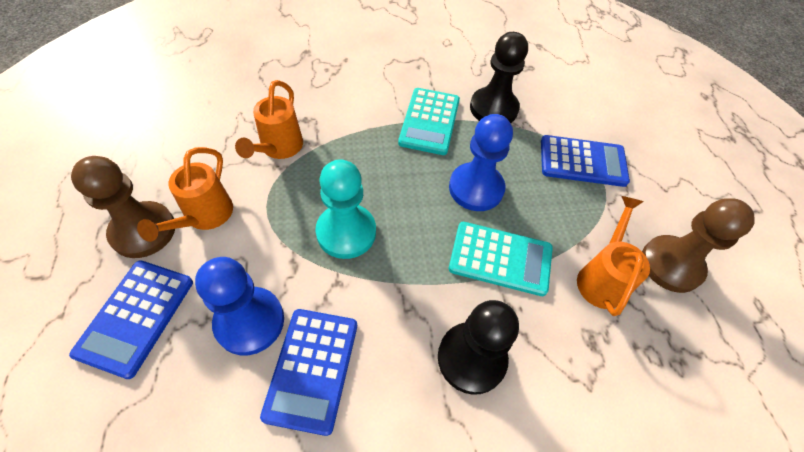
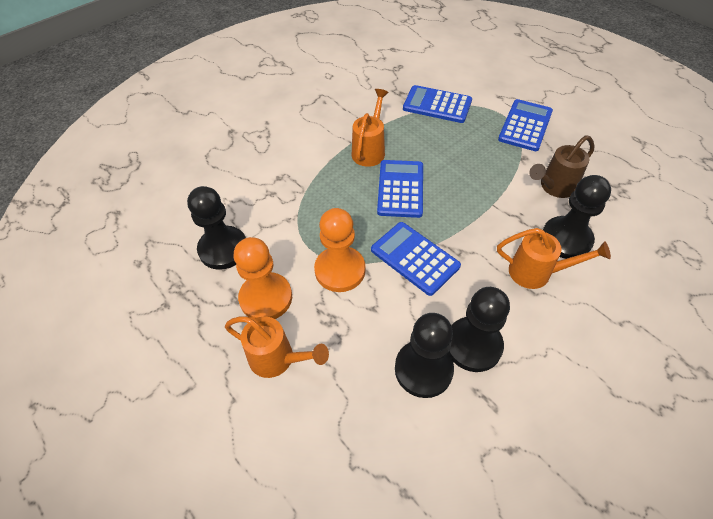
black pawn: [438,300,519,395] [470,32,528,123] = 2 -> [187,186,246,270] [395,313,454,398] [448,287,510,372] [543,175,611,259] = 4
blue calculator: [69,260,193,379] [260,309,357,436] [541,135,630,187] = 3 -> [371,222,461,296] [377,160,423,218] [403,85,472,123] [498,99,553,151] = 4
blue pawn: [195,257,284,355] [449,114,513,211] = 2 -> none = 0
brown pawn: [71,156,175,258] [642,198,755,293] = 2 -> none = 0
brown watering can: none = 0 -> [529,135,595,198] = 1
orange pawn: none = 0 -> [234,237,292,320] [314,208,365,292] = 2
turquoise calculator: [398,88,460,155] [449,222,553,296] = 2 -> none = 0
turquoise pawn: [316,159,376,259] = 1 -> none = 0

